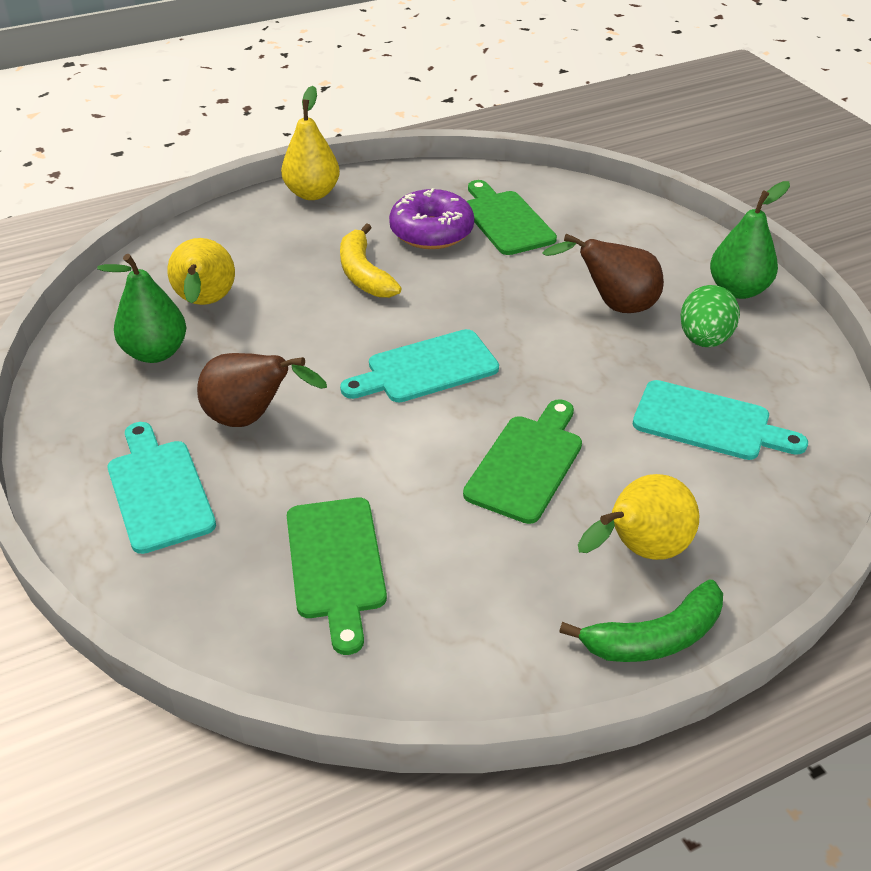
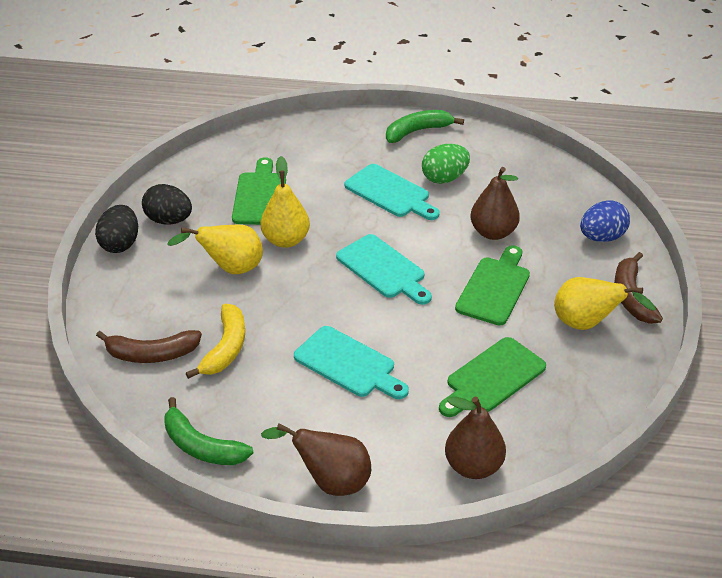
black egg: none = 0 -> [95,205,138,253] [142,184,192,225] = 2
blue egg: none = 0 -> [580,200,630,242] = 1
brown banana: none = 0 -> [96,330,202,363] [614,252,663,324] = 2
brown pear: [197,353,327,427] [543,234,664,313] = 2 -> [261,423,371,496] [445,397,506,479] [470,167,520,240] = 3
green banana: [559,579,723,662] = 1 -> [164,397,253,465] [386,110,464,143] = 2
green pear: [97,254,186,363] [710,181,790,299] = 2 -> none = 0
purple donut: [389,188,474,249] = 1 -> none = 0

